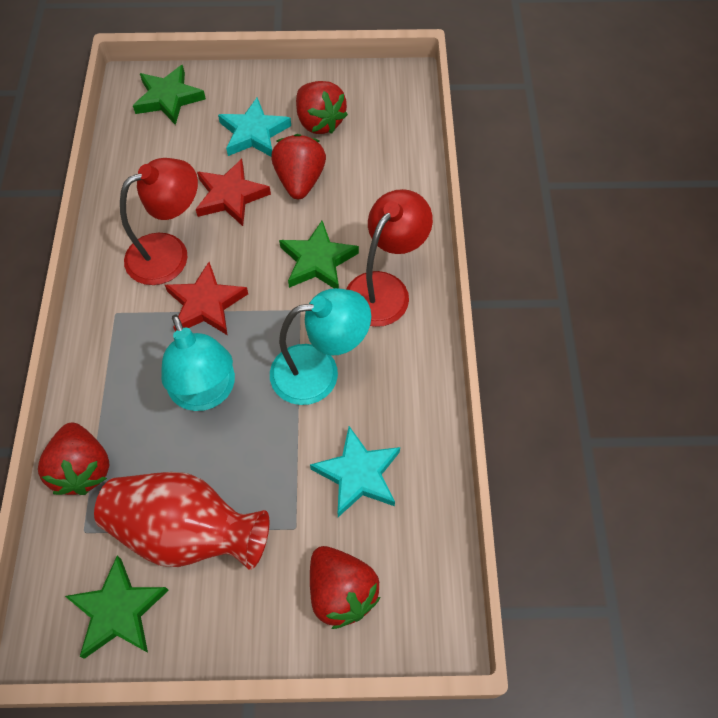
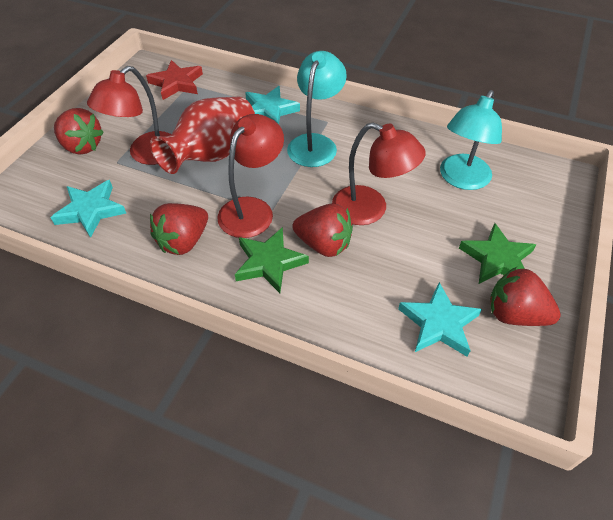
green star: [65,556,169,659] [133,65,206,125] [279,221,359,288] = 3 -> [235,227,309,293] [459,223,537,284] = 2
red lamp: [120,158,198,285] [346,189,433,327] = 2 -> [87,66,171,165] [218,114,284,238] [332,123,426,225] = 3
red star: [165,262,248,335] [196,159,271,226] = 2 -> [146,60,203,100] = 1
turquoise star: [218,98,291,157] [310,426,400,517] = 2 -> [50,180,126,238] [245,86,300,124] [398,282,482,357] = 3

